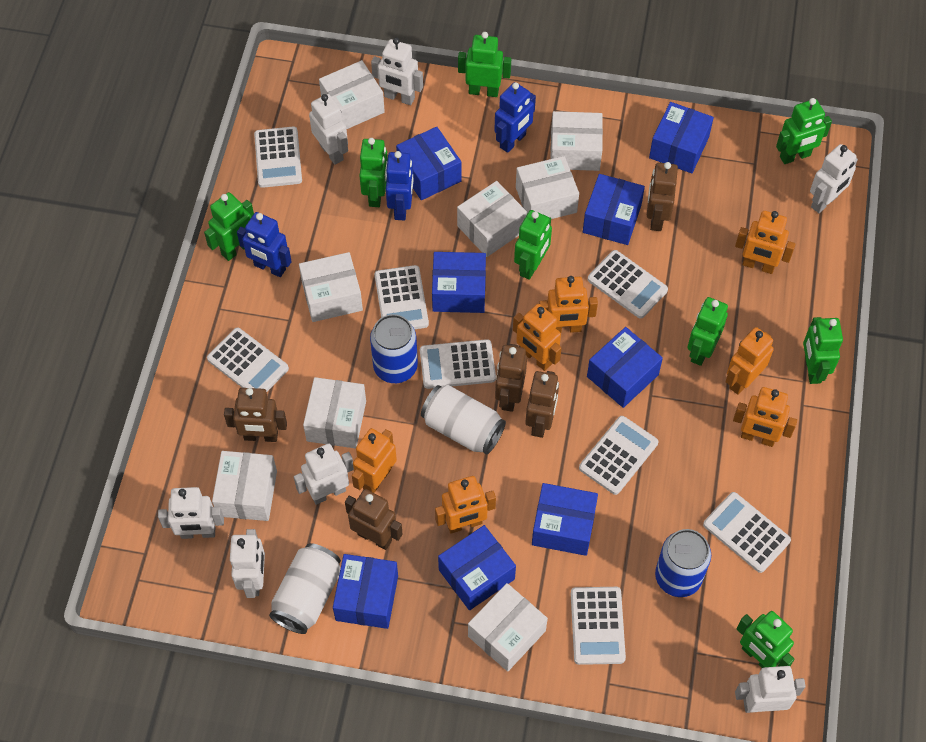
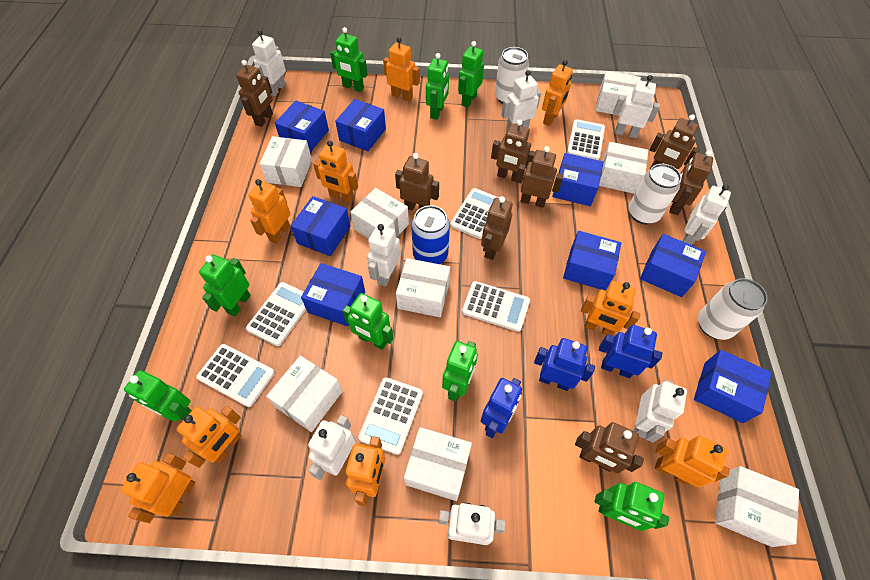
blue can: [370,314,418,383] [655,529,711,597] = 2 -> [411,205,450,264] = 1
brown robot: [224,388,287,442] [345,489,403,550] [495,344,527,412] [525,371,559,438] [647,162,678,231] = 5 -> [236,60,273,127] [395,153,439,210] [481,196,513,260] [491,120,535,182] [516,146,564,208] [575,422,644,473] [650,114,700,169] [669,150,713,215] = 8
orange robot: [352,428,397,493] [435,476,496,534] [513,304,562,371] [539,276,598,333] [725,327,774,395] [733,387,797,447] [735,211,796,274] = 7 -> [121,453,195,523] [176,406,241,468] [249,179,290,244] [313,140,358,203] [345,436,385,506] [383,37,420,102] [542,60,573,126] [581,281,640,336] [655,436,730,487] = 9
white calculator: [207,328,289,392] [254,127,302,188] [375,265,429,329] [420,339,496,389] [571,587,626,665] [579,416,658,495] [588,250,668,319] [703,492,791,573] = 8 -> [196,344,275,407] [246,282,306,346] [358,377,423,455] [450,188,499,239] [462,281,530,332] [567,119,605,160] = 6
white can: [269,543,341,634] [421,385,506,455] = 2 -> [495,47,529,104] [629,164,681,224] [698,278,768,340] = 3
white robot: [158,487,224,539] [230,529,265,598] [294,444,354,505] [309,94,348,165] [371,38,423,105] [735,666,806,713] [810,144,858,213] = 7 -> [252,29,286,96] [308,415,356,480] [367,224,401,287] [438,503,506,545] [501,70,541,130] [613,75,660,138] [634,380,687,442] [682,184,731,245] = 8

